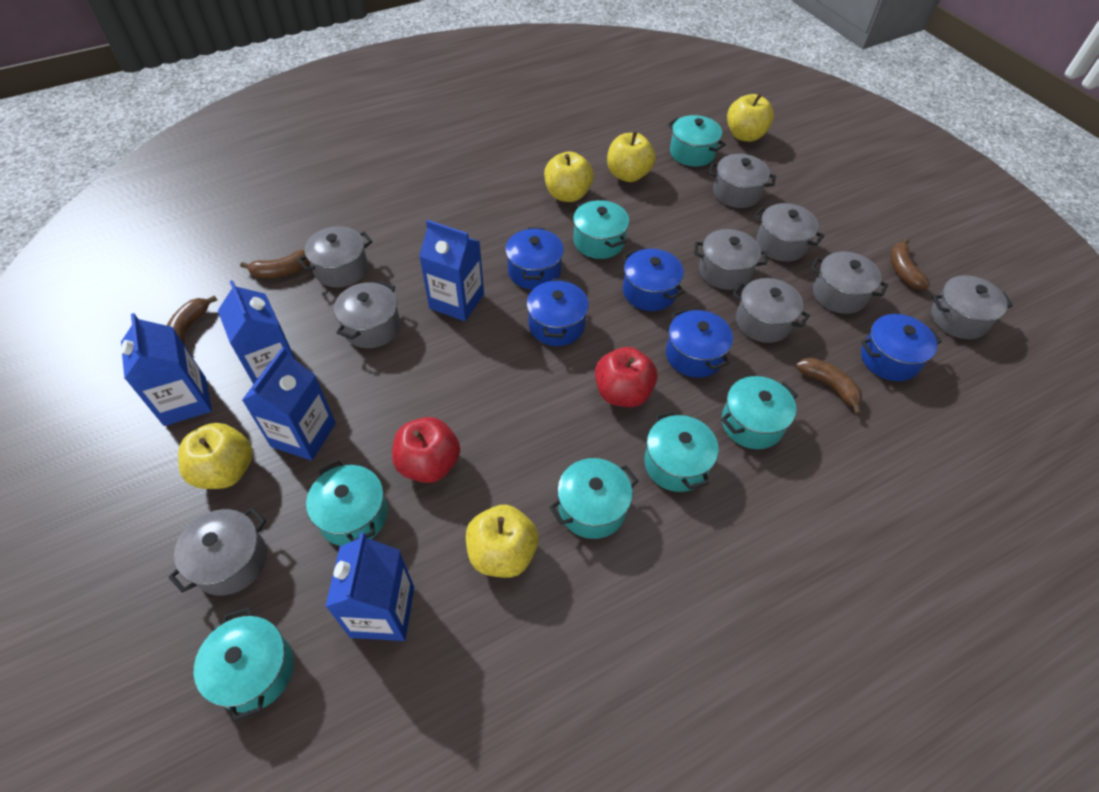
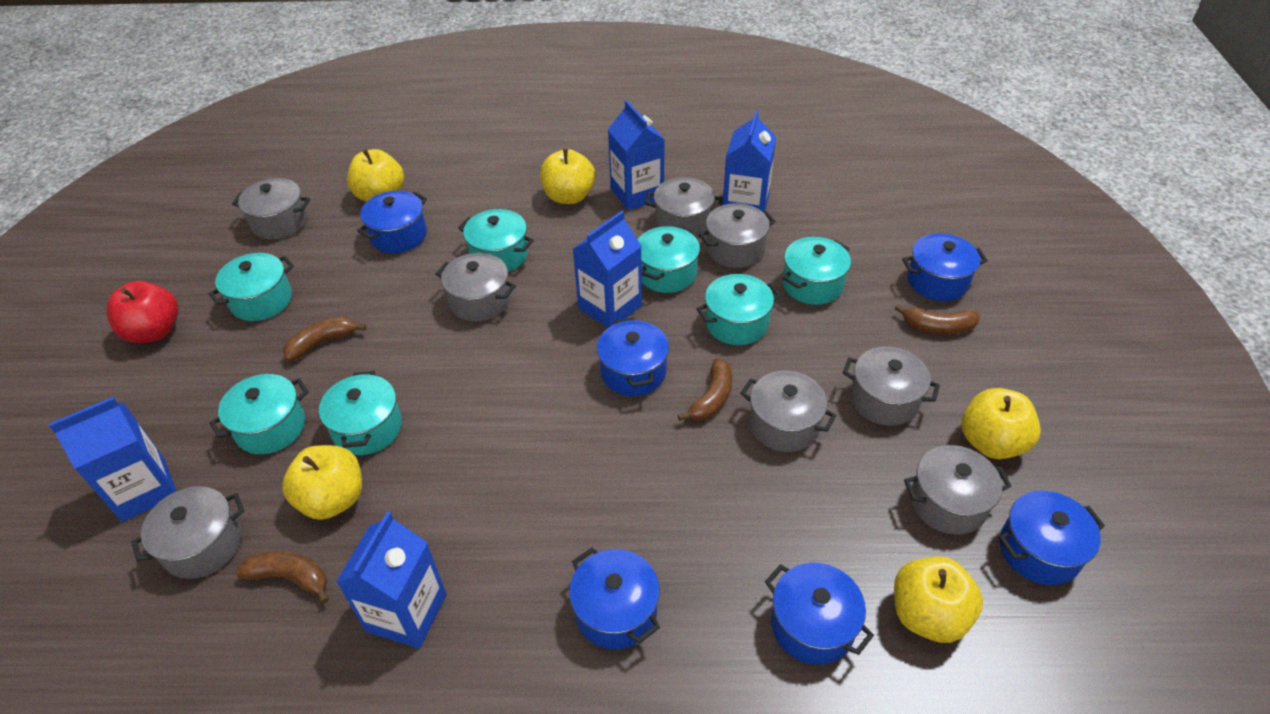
blue pot: [505,227,564,290] [526,278,589,346] [623,249,685,311] [666,308,733,378] [861,314,942,381] = 5 -> [357,191,427,253] [569,548,660,649] [597,318,669,396] [765,563,874,665] [902,233,988,301] [999,491,1105,585] = 6
grey pot: [168,507,267,596] [298,226,372,288] [334,281,400,348] [694,229,767,290] [709,154,776,208] [732,278,810,343] [754,203,824,262] [810,251,888,314] [931,275,1013,339] = 9 -> [131,486,244,579] [232,178,310,239] [436,253,516,322] [645,177,723,237] [699,203,776,268] [740,371,837,452] [843,347,940,426] [904,445,1012,535] = 8
red apple: [392,417,460,483] [595,347,658,407] = 2 -> [106,281,178,343] = 1

